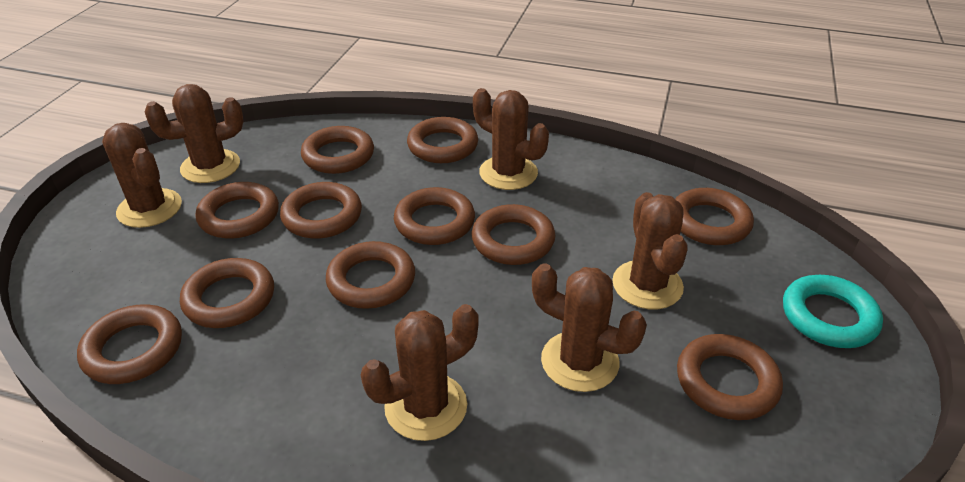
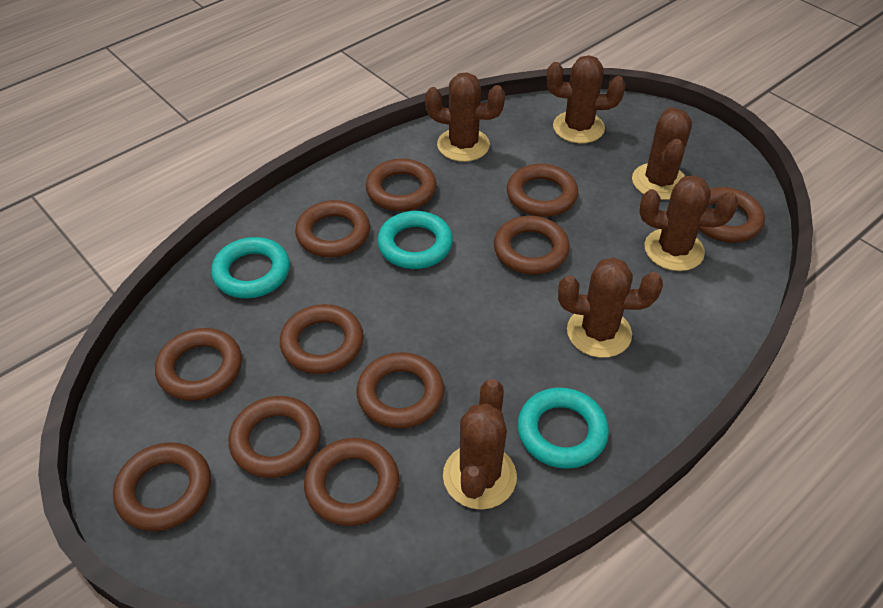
turquoise ring: [783,275,883,348] = 1 -> [211,237,290,298] [377,211,453,269] [518,387,609,469] = 3

